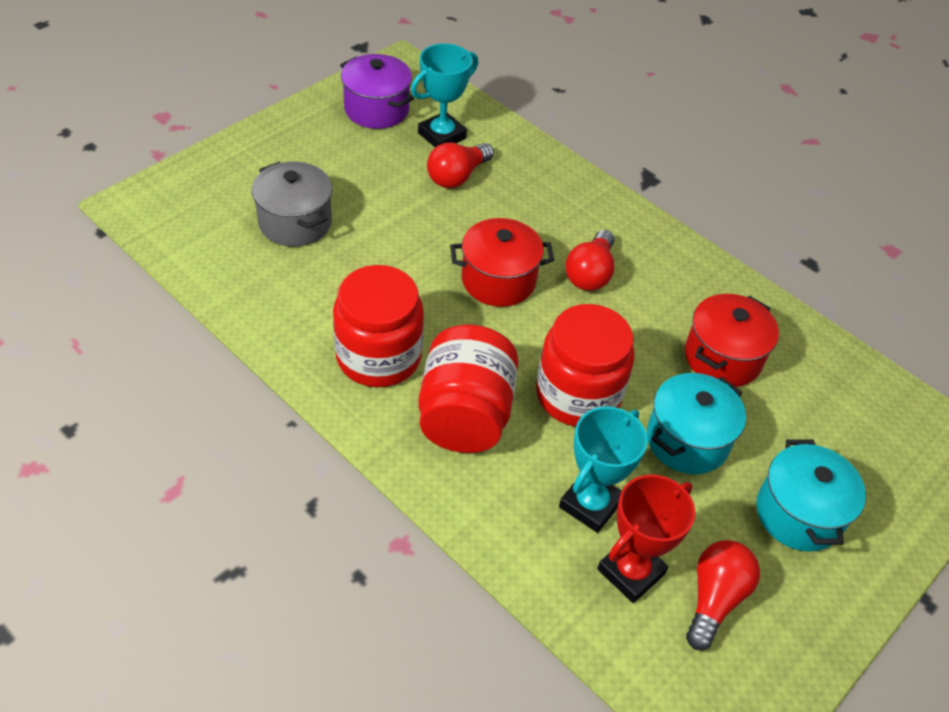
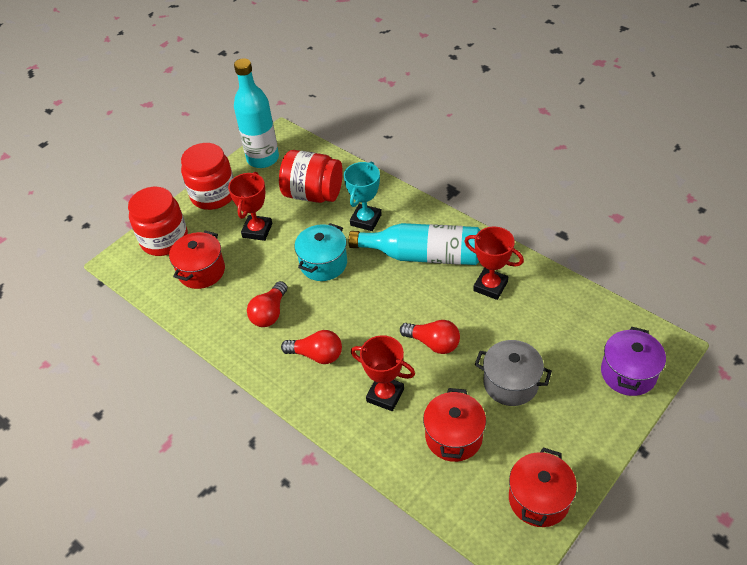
red pot: [450,218,554,307] [685,294,779,387] = 2 -> [169,231,225,289] [423,388,486,462] [509,447,577,527] = 3
red trophy: [597,474,695,603] = 1 -> [228,172,272,241] [351,335,415,411] [464,226,524,300] = 3
turquoise bottle: none = 0 -> [234,58,279,168] [349,223,480,265] = 2
turquoise pot: [647,373,746,474] [756,439,866,552] = 2 -> [294,223,347,281] = 1
turquoise trophy: [411,43,478,147] [559,406,648,533] = 2 -> [344,162,382,231] = 1

